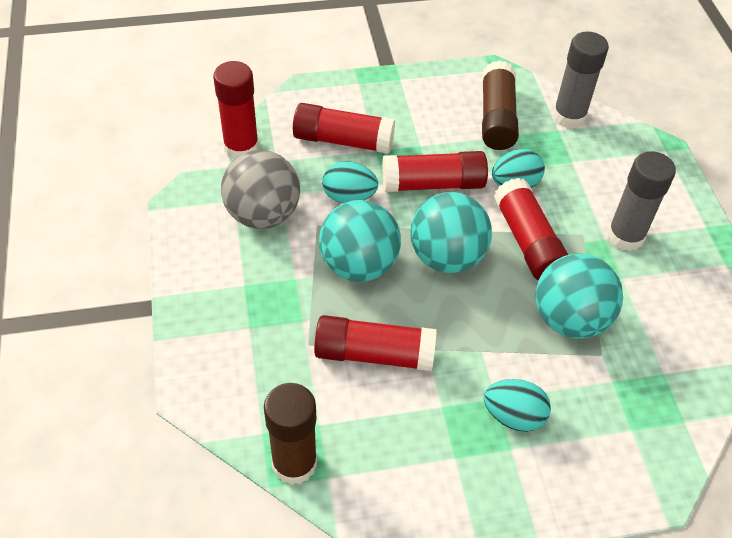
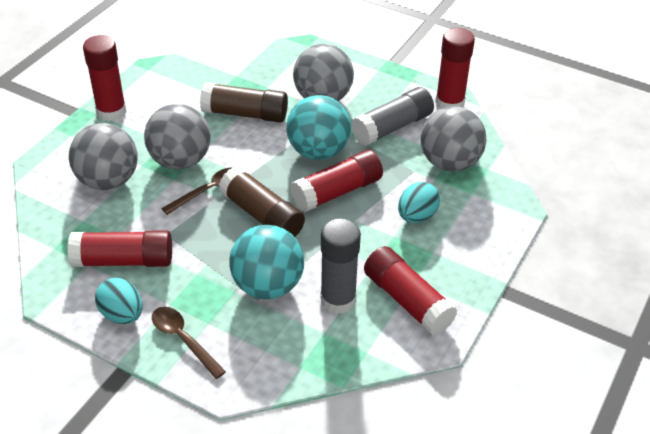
brown spoon: none = 0 -> [152,307,226,379] [161,167,233,215] = 2
grey ball: [221,150,300,229] = 1 -> [69,123,138,190] [144,104,210,170] [293,44,354,101] [421,106,486,171] = 4
turquoise ball: [319,200,401,282] [410,192,492,273] [536,253,623,339] = 3 -> [229,225,304,299] [286,95,351,160] = 2
turquoise egg: [322,161,378,203] [484,379,551,432] [492,149,545,188] = 3 -> [95,278,142,324] [398,182,440,223] = 2

